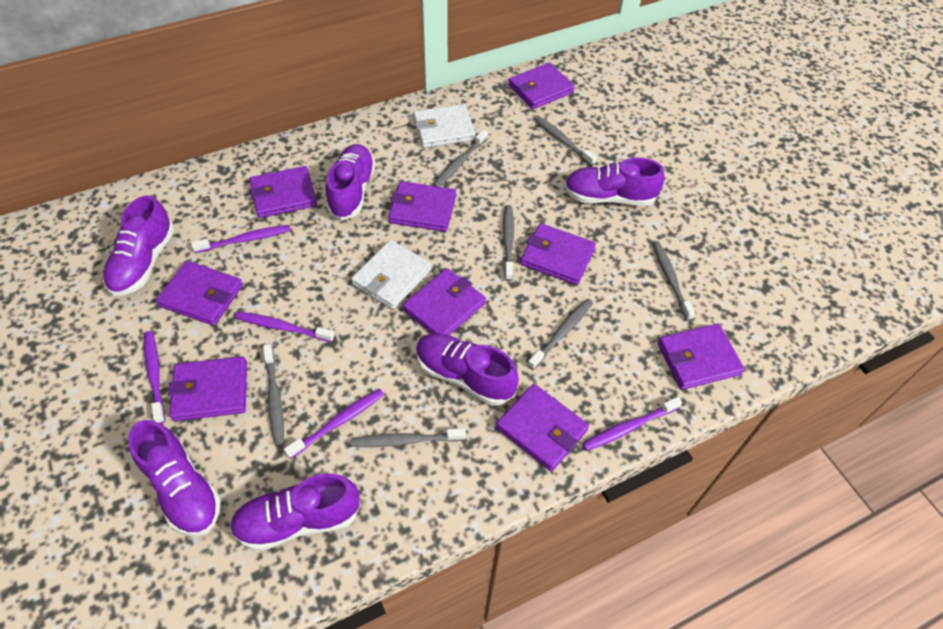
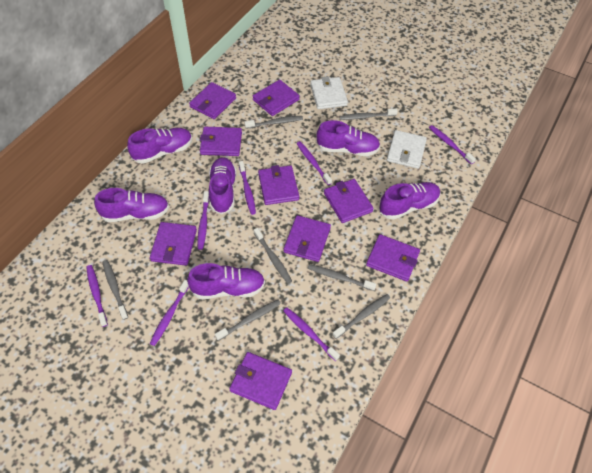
purple toothbrush: [144,331,165,424] [191,225,291,253] [235,312,335,342] [284,389,384,459] [582,397,682,451] = 5 -> [86,265,108,327] [150,280,189,346] [198,191,209,250] [239,161,256,215] [283,307,340,361] [296,141,332,185] [429,125,476,164] = 7

